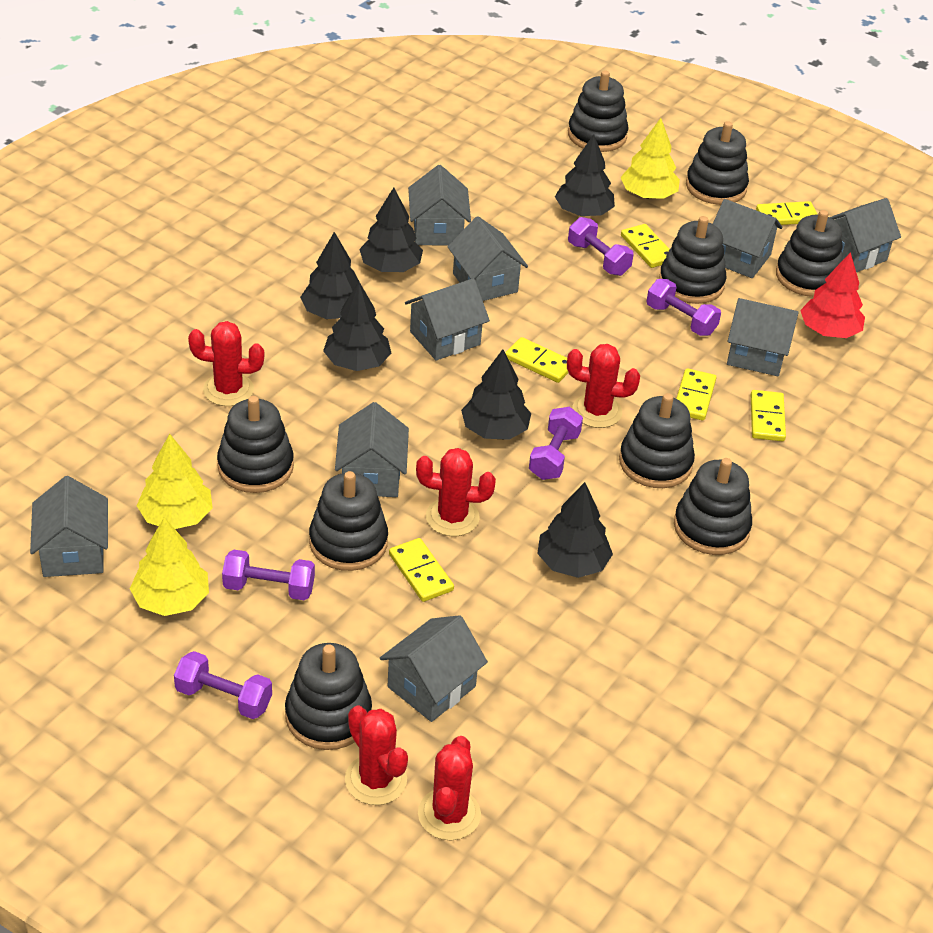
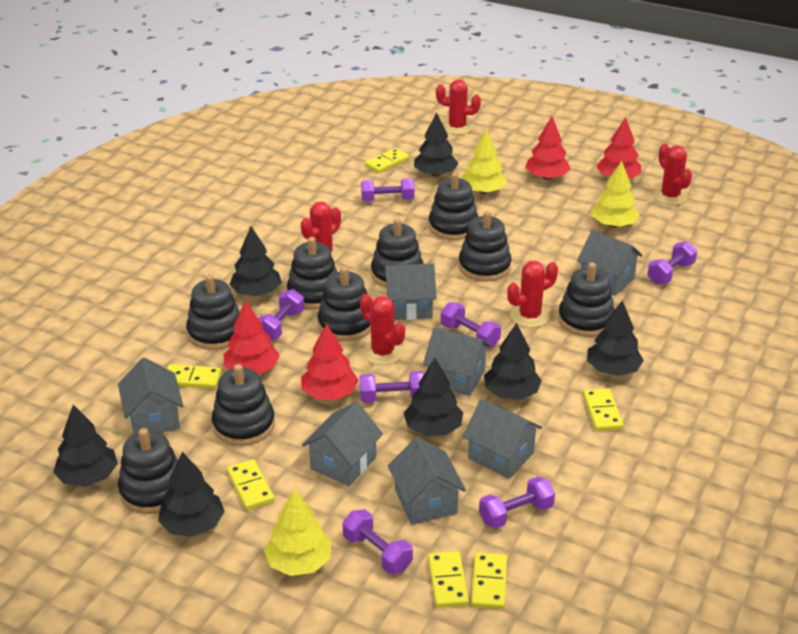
black tree: [300,232,359,319] [323,282,391,371] [359,187,423,272] [461,349,531,440] [537,482,613,578] [555,134,615,216] = 6 -> [53,405,118,487] [158,452,225,537] [229,226,282,296] [404,358,463,436] [414,113,459,177] [484,323,542,400] [587,300,644,376] = 7
grey house: [30,476,108,577] [335,402,409,497] [380,615,488,722] [405,278,490,361] [408,165,471,246] [447,216,528,301] [713,199,782,278] [727,298,799,376] [830,198,901,272] = 9 -> [118,358,183,434] [302,402,383,486] [383,263,437,320] [388,437,466,525] [423,327,491,396] [463,399,542,479] [577,230,643,296] = 7
purple dumbbell: [174,651,272,719] [222,550,315,600] [529,407,583,480] [568,217,634,276] [646,279,721,336] = 5 -> [258,289,305,341] [342,509,413,574] [360,371,425,403] [361,178,415,202] [441,302,501,348] [479,476,555,529] [647,241,697,285] = 7
red tree: [800,252,865,338] = 1 -> [224,300,280,374] [301,323,358,400] [525,116,571,180] [596,117,642,179] = 4

